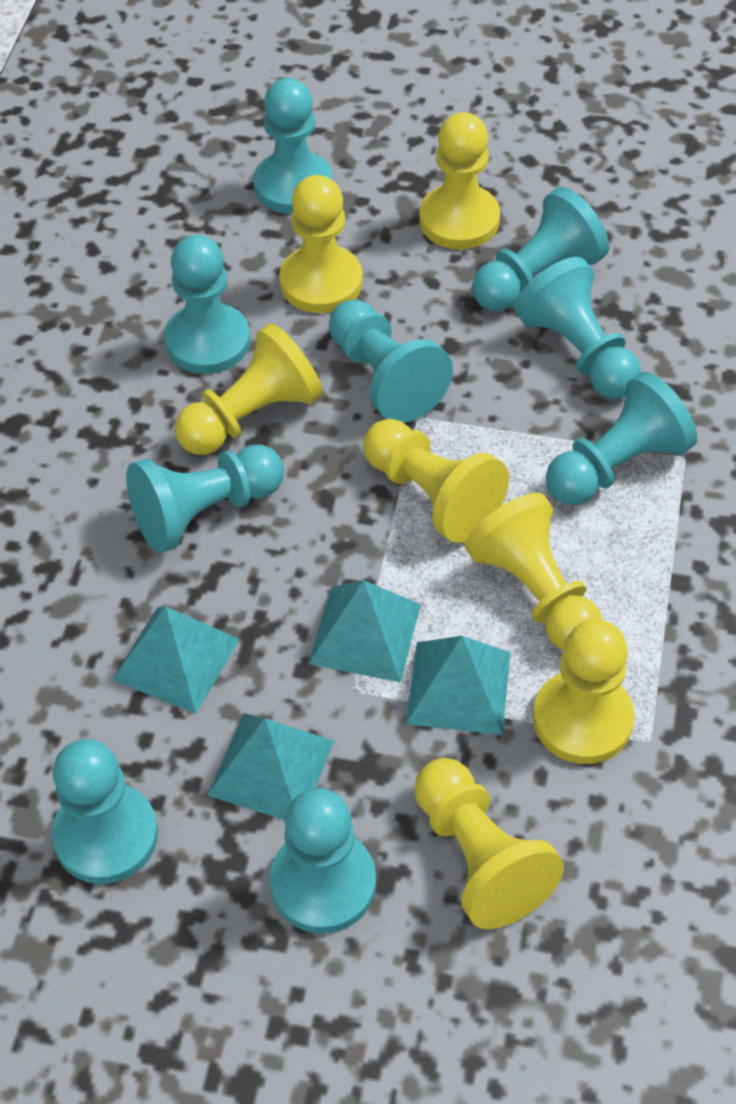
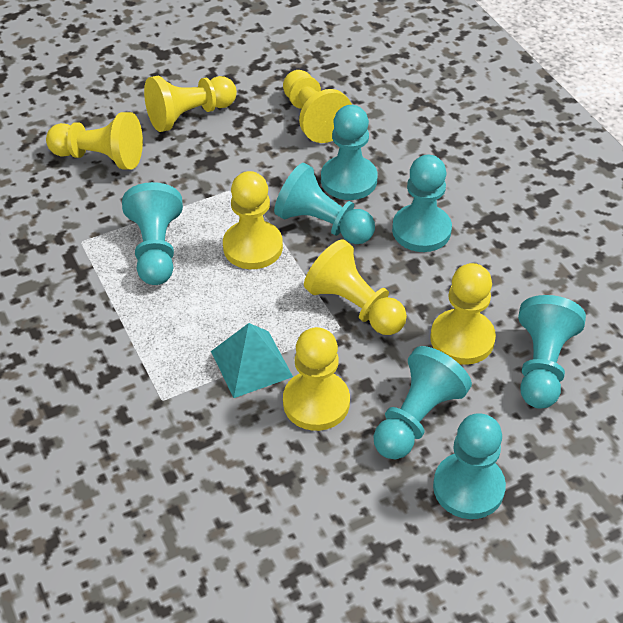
turquoise pawn: [52,739,158,884] [126,444,284,553] [164,235,250,374] [253,78,333,214] [269,788,376,934] [329,300,453,423] [472,187,609,311] [515,257,641,399] [546,372,697,505] = 9 -> [122,182,183,285] [274,163,375,244] [321,105,378,200] [373,346,472,459] [392,155,452,252] [433,413,506,519] [518,295,586,409] = 7
turquoise pyramid: [112,606,240,714] [207,713,334,820] [308,580,421,682] [406,636,511,735] = 4 -> [211,323,293,398] = 1

